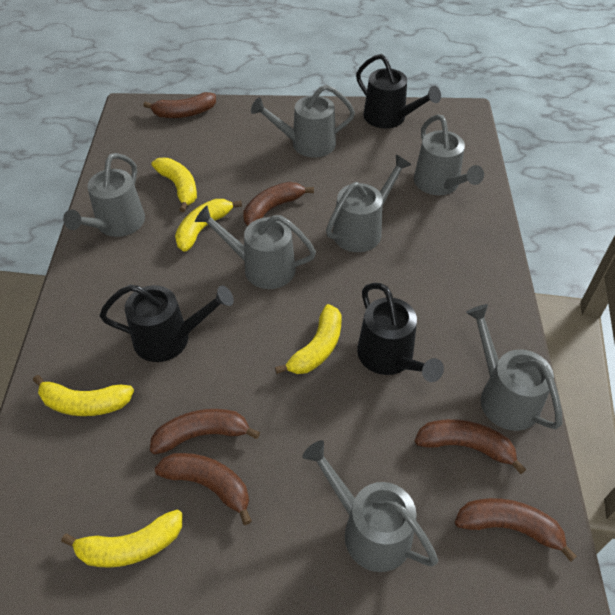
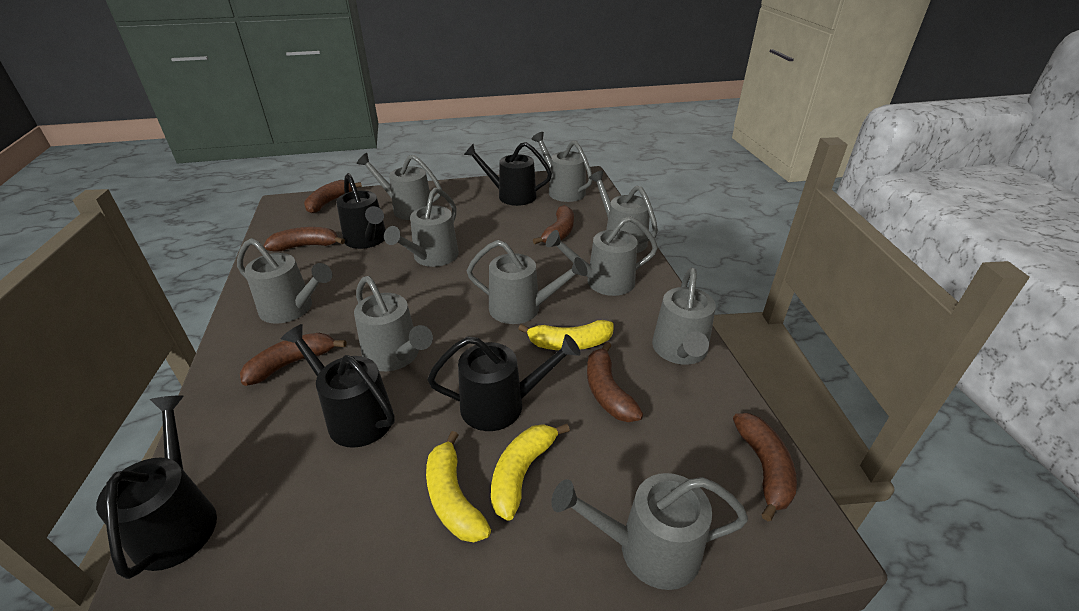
black watering can: [100,285,234,362] [356,54,441,128] [357,283,444,382] = 3 -> [96,395,217,579] [281,324,395,448] [336,173,386,249] [427,334,581,431] [464,142,552,206] = 5
grey watering can: [63,153,145,237] [195,206,316,289] [251,85,355,158] [302,440,438,572] [326,155,411,252] [414,114,484,195] [466,304,562,431] = 7 -> [237,238,332,324] [354,276,433,371] [357,153,442,220] [384,188,459,267] [467,240,588,324] [532,132,592,202] [546,216,658,296] [551,473,748,590] [589,170,658,253] [652,268,716,365] = 10
yellow banana: [33,375,134,416] [61,509,182,568] [152,158,197,212] [175,199,242,252] [275,304,341,374] = 5 -> [426,431,491,542] [491,424,570,521] [518,320,614,350] = 3

